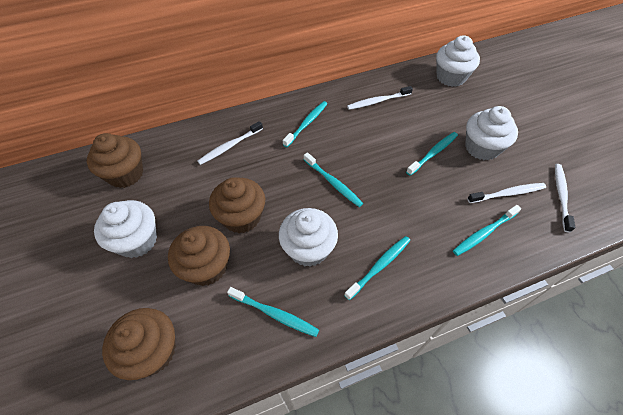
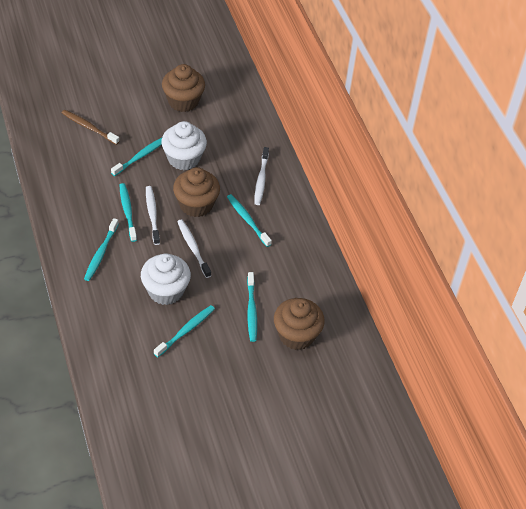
brown cupcake: [87,133,143,188] [102,308,176,380] [168,226,230,286] [209,177,265,233] = 4 -> [162,64,205,112] [173,167,220,217] [274,298,325,350] = 3
brown toothbrush: none = 0 -> [62,110,120,145] = 1
white cupcake: [94,200,157,258] [279,208,338,267] [436,35,480,87] [465,106,518,160] = 4 -> [141,254,191,305] [161,121,207,170] = 2
white toothbrush: [197,121,263,165] [347,86,413,110] [467,183,546,203] [555,164,575,232] = 4 -> [146,186,160,245] [177,219,211,278] [254,147,269,205] = 3

